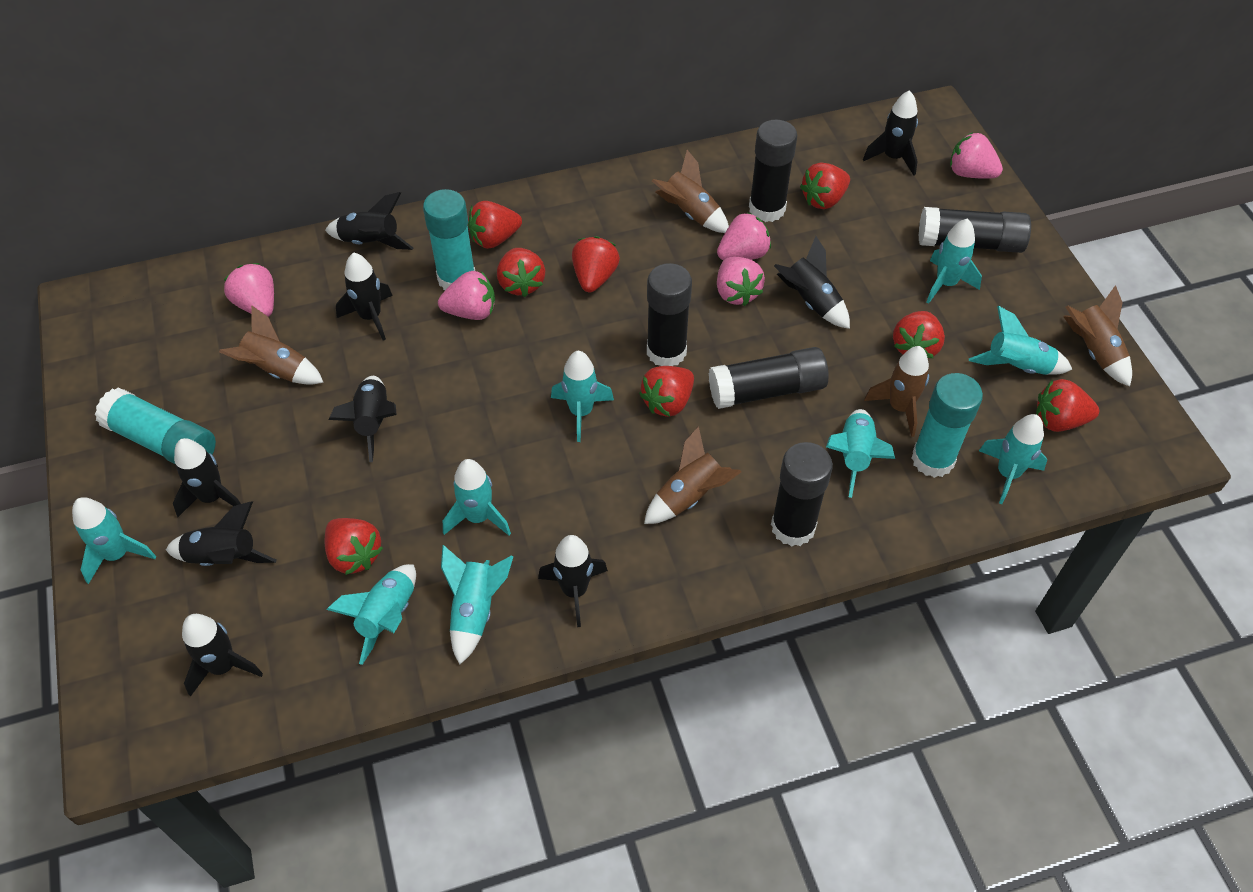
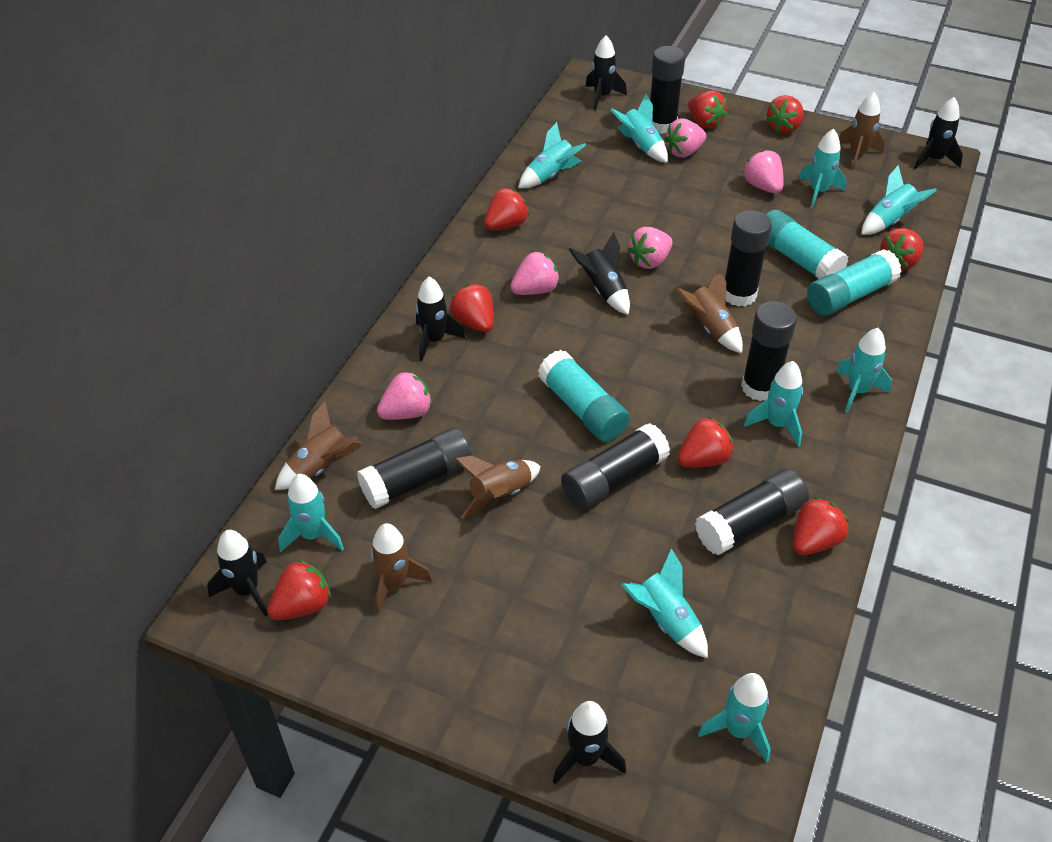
black glue stick: [647,263,692,366] [709,347,829,409] [749,119,797,222] [771,442,833,547] [918,207,1031,253] = 5 -> [357,428,472,509] [561,423,670,509] [650,46,685,134] [695,469,809,555] [725,210,772,307] [741,301,797,401] = 6
black rocket: [166,501,276,566] [173,438,241,517] [182,614,263,697] [325,192,413,250] [328,376,397,462] [336,252,393,341] [538,535,608,627] [774,236,850,329] [863,90,918,175] = 9 -> [207,530,268,616] [416,277,465,361] [553,701,626,784] [569,232,630,315] [585,35,627,110] [914,97,963,169] = 6

